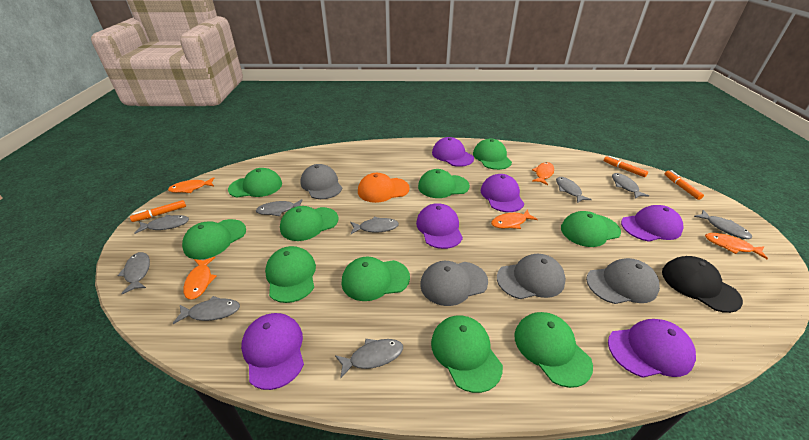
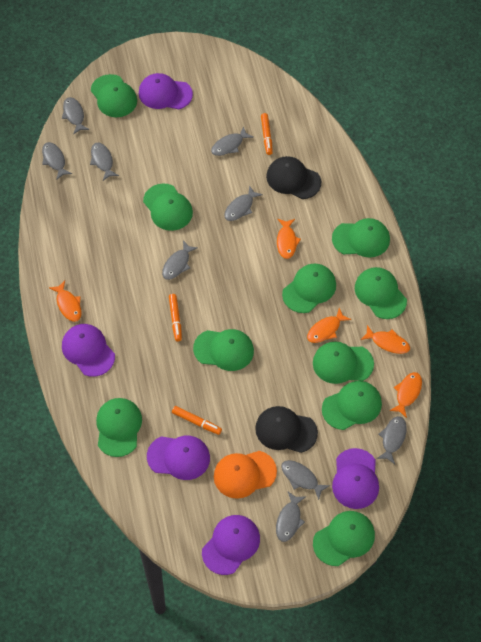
black cap: [662,256,743,313] = 1 -> [255,406,318,453] [266,156,321,199] = 2
grey cap: [300,164,342,199] [420,261,488,306] [497,254,566,299] [586,258,660,304] = 4 -> none = 0
purple cap: [241,313,304,390] [416,203,463,249] [432,137,474,167] [481,174,524,212] [608,319,696,378] [621,205,683,242] = 6 -> [62,324,115,377] [139,73,193,109] [147,436,210,480] [202,515,260,575] [332,448,379,509] = 5

